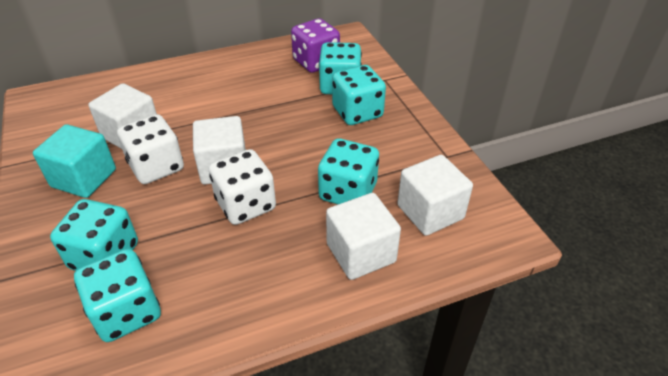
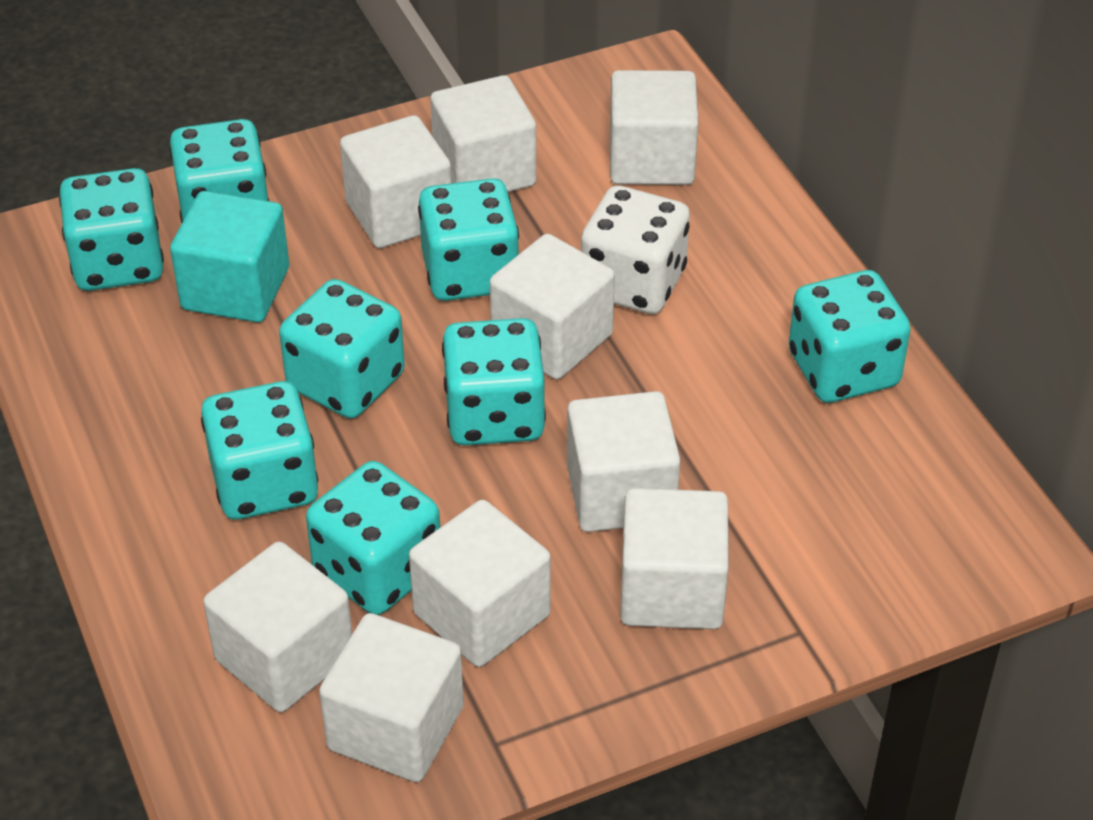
purple dice: [291,18,340,73] = 1 -> none = 0
turquoise dice: [50,199,138,271] [74,249,161,342] [318,138,379,204] [319,42,362,94] [332,65,386,125] = 5 -> [59,168,164,291] [169,119,269,223] [201,381,318,520] [279,279,405,419] [306,461,440,615] [418,178,519,301] [442,318,546,446] [789,270,911,403] = 8
white cube: [88,83,157,149] [193,116,246,184] [326,193,401,280] [397,155,473,236] = 4 -> [203,541,352,712] [319,613,464,782] [340,115,452,248] [409,500,551,667] [430,75,536,192] [490,234,615,379] [567,391,680,532] [610,70,699,185] [620,488,729,629] = 9
white dice: [117,114,184,184] [209,149,276,225] = 2 -> [581,185,690,314] = 1

